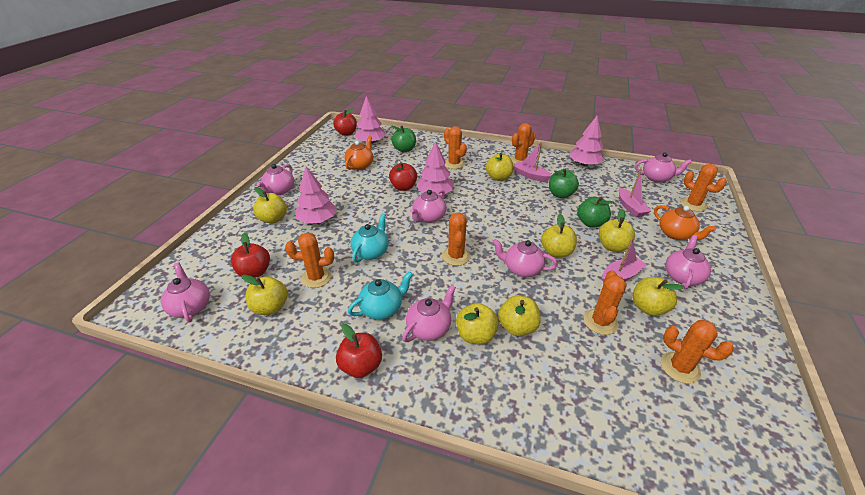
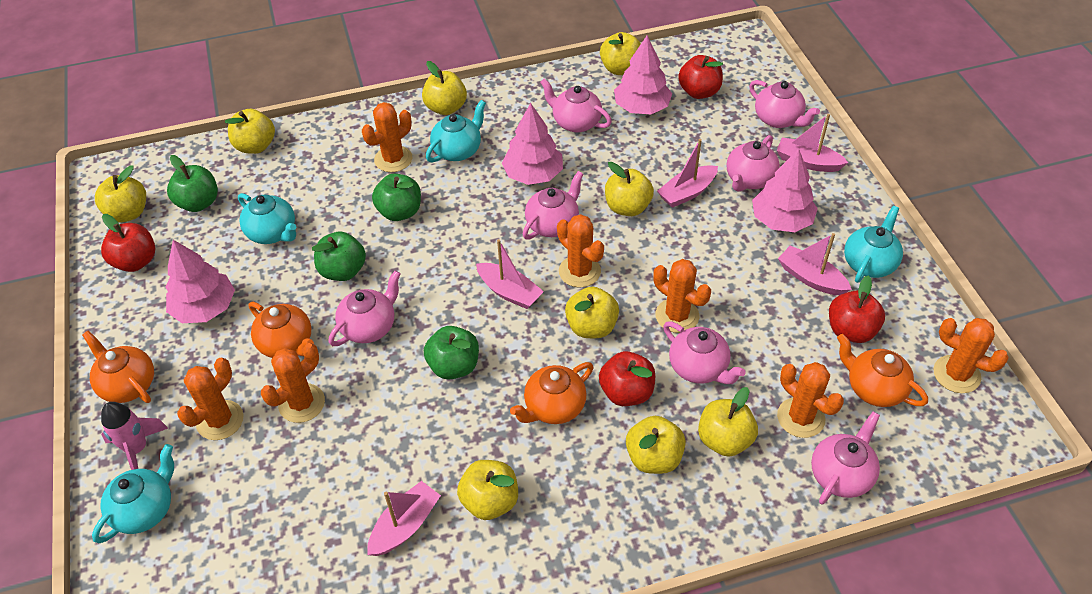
green apple: [391,126,416,152] [549,169,579,198] [577,197,614,228] = 3 -> [167,155,218,212] [312,232,366,281] [372,174,421,221] [424,326,479,380] = 4
orange teapot: [344,136,373,170] [654,205,716,240] = 2 -> [82,331,154,403] [249,302,314,358] [510,362,594,424] [837,334,928,407] = 4
pink boat: [513,142,552,182] [602,238,647,283] [619,168,651,217] = 3 -> [368,481,441,556] [476,239,544,309] [657,139,718,208] [777,114,848,172] [778,233,852,295] = 5
pink rocket: none = 0 -> [101,402,168,470] = 1
turquoise teapot: [348,271,413,320] [351,213,388,263] = 2 -> [92,444,174,543] [238,193,296,244] [426,100,486,163] [844,206,903,283] = 4
yellow apple: [241,274,288,315] [253,187,287,223] [456,303,499,345] [486,153,513,181] [498,295,541,336] [541,214,577,258] [599,209,635,252] [632,277,685,316] = 8 -> [95,165,146,222] [225,109,275,154] [422,61,467,115] [457,460,518,520] [565,286,619,338] [600,32,641,75] [605,162,654,216] [626,416,686,474] [698,387,758,457] = 9

